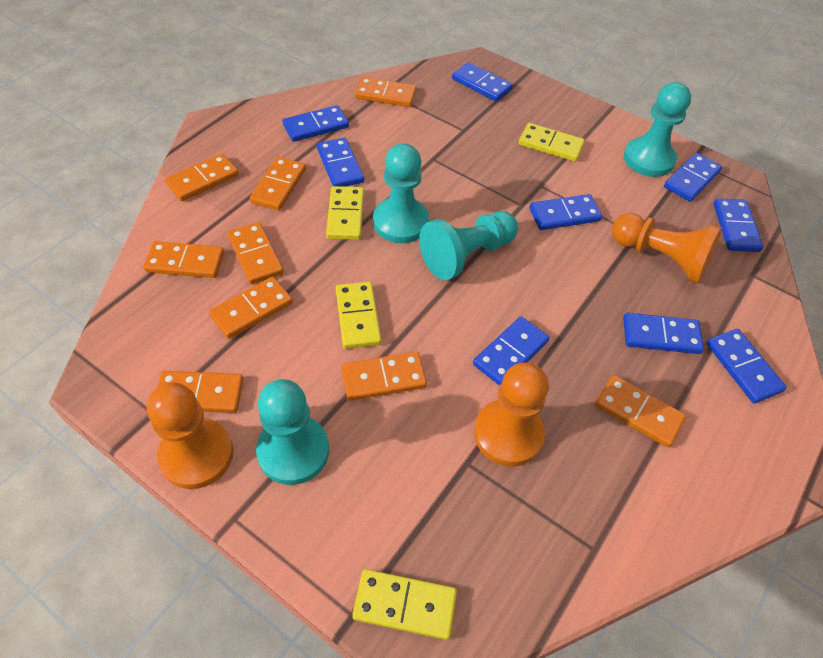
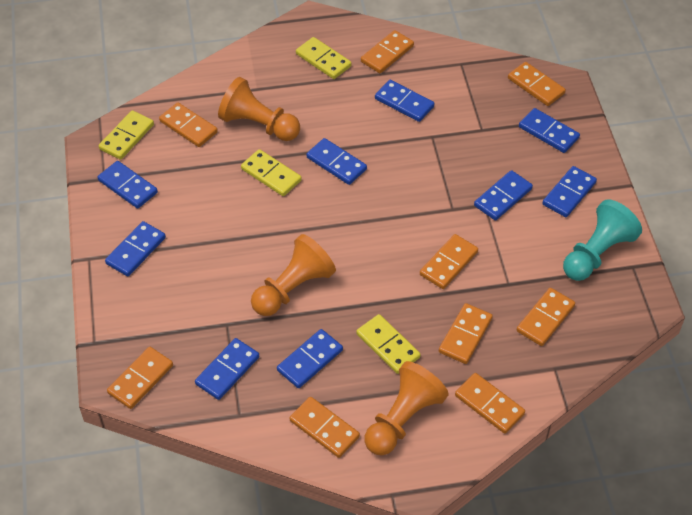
turquoise pawn: [256,379,329,485] [373,143,429,243] [419,211,518,280] [624,82,691,177] = 4 -> [563,199,642,281] = 1

